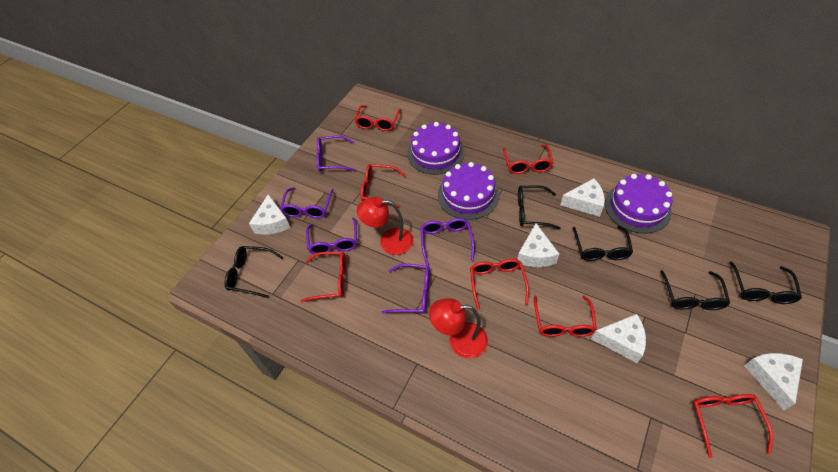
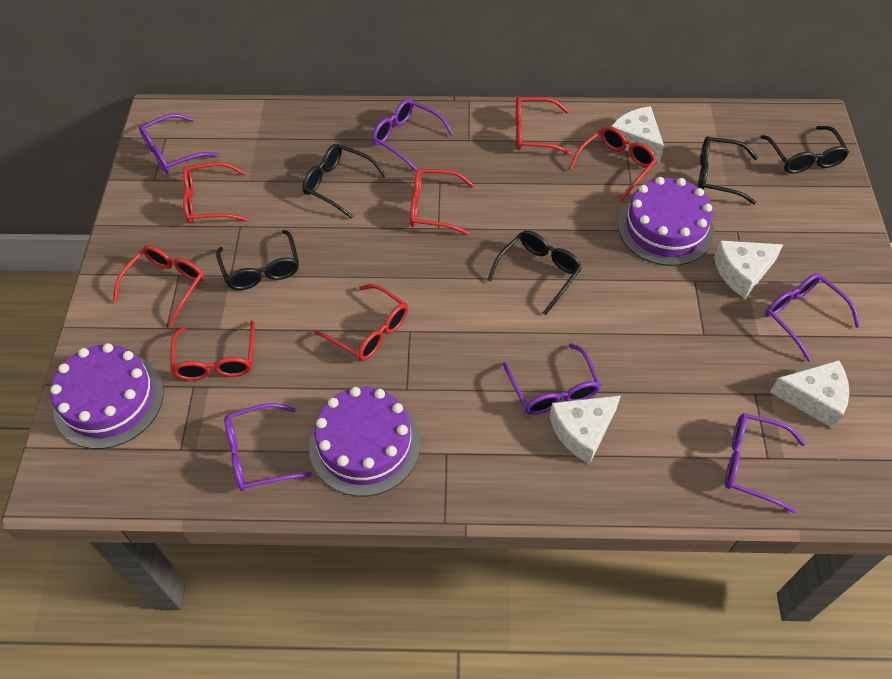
purple glasses: [280,187,334,218] [306,218,357,255] [316,135,355,172] [382,264,430,314] [421,218,475,266] = 5 -> [139,114,219,173] [224,403,312,491] [372,99,453,171] [503,343,601,415] [725,413,805,513] [765,273,860,362] = 6
red lamp: [357,197,413,255] [429,298,488,358] = 2 -> none = 0
white cheese: [249,194,290,234] [517,223,559,267] [560,178,605,217] [591,314,646,363] [744,353,803,410] = 5 -> [549,395,621,464] [612,106,664,163] [714,240,783,298] [770,360,849,428] = 4

